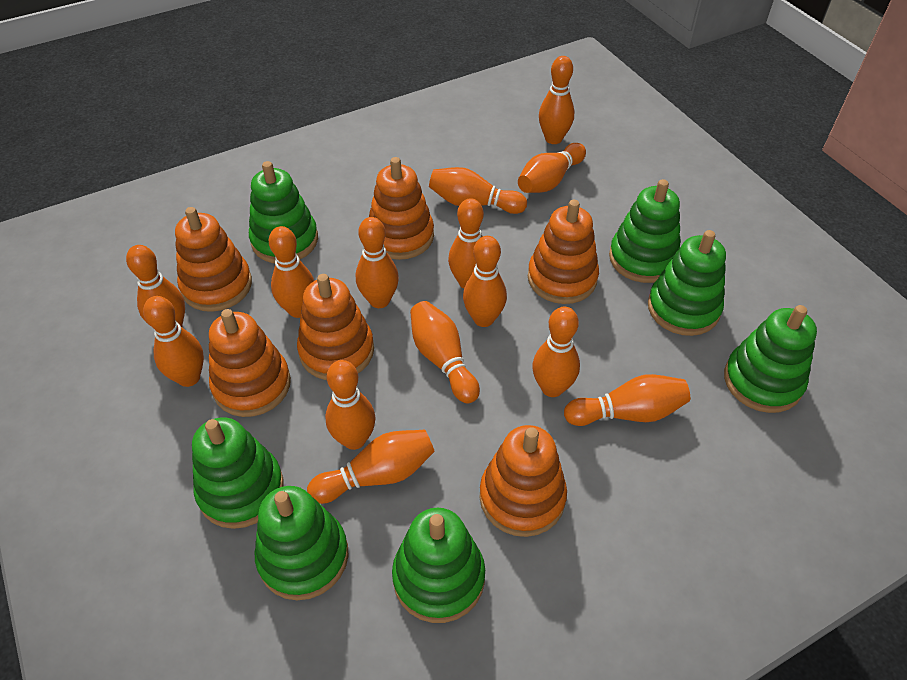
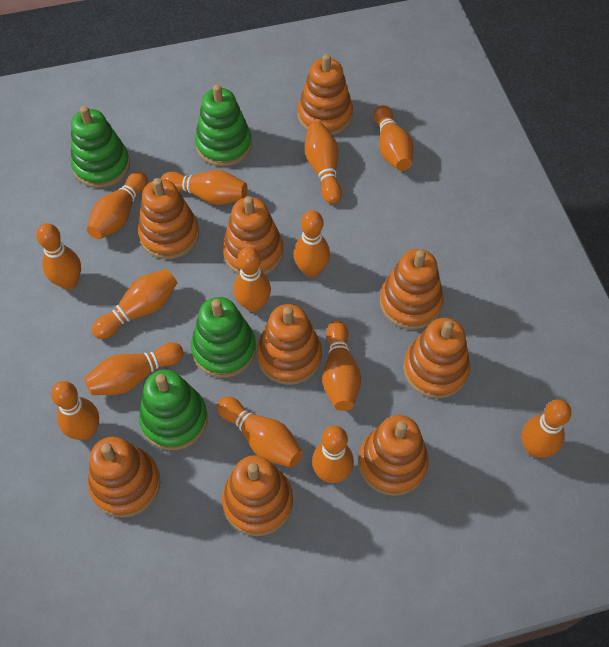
green stacking toy: [192,417,284,529] [249,161,318,263] [255,486,348,600] [392,508,485,623] [609,179,680,283] [648,230,726,336] [724,305,817,413] = 7 -> [71,106,130,188] [139,370,208,450] [191,297,256,378] [195,84,252,167] = 4
orange stacking toy: [175,207,252,312] [209,309,291,417] [297,274,374,380] [369,157,434,260] [479,425,567,537] [528,200,599,304] = 6 -> [88,437,160,518] [138,178,199,259] [222,196,283,275] [222,455,293,536] [257,304,322,385] [298,54,353,135] [358,415,429,496] [380,249,444,329] [403,318,470,398] = 9

